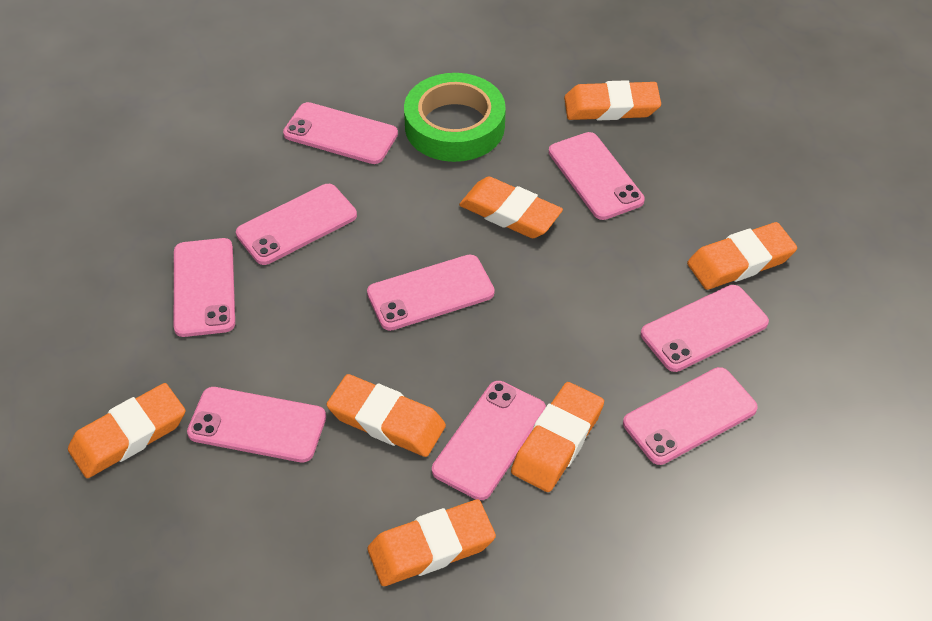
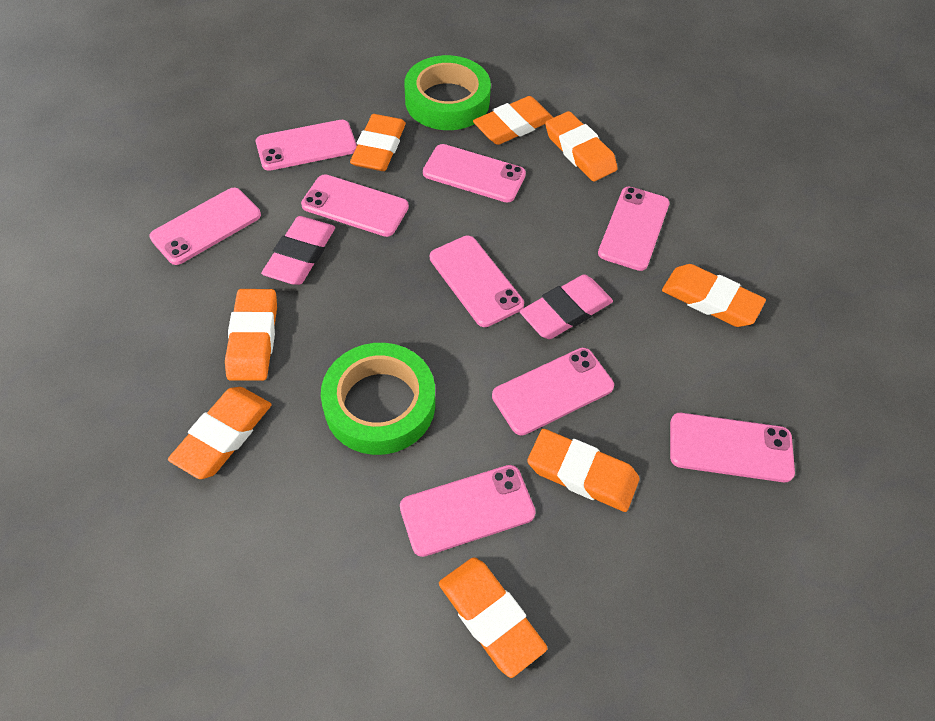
green tape: [404,73,506,162] = 1 -> [321,343,435,455] [404,55,491,130] = 2
orange eraser: [68,383,185,478] [327,374,446,457] [367,499,496,586] [459,177,563,238] [511,382,604,492] [564,80,661,121] [687,222,797,290] = 7 -> [168,387,271,479] [225,289,277,381] [350,114,406,171] [439,557,547,678] [473,96,553,145] [527,429,639,512] [545,111,618,182] [662,264,766,327] = 8
pink eraser: none = 0 -> [261,216,335,285] [520,274,613,339] = 2

